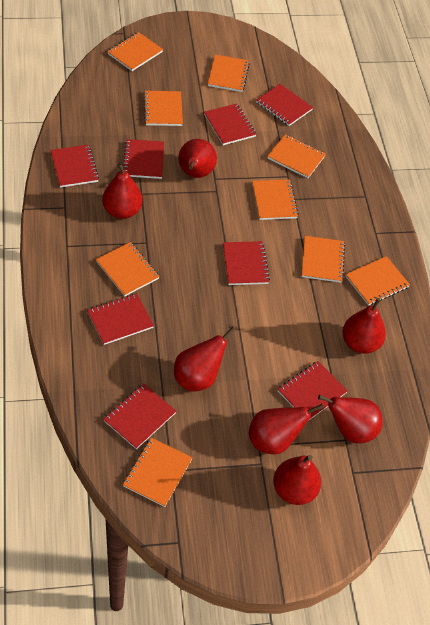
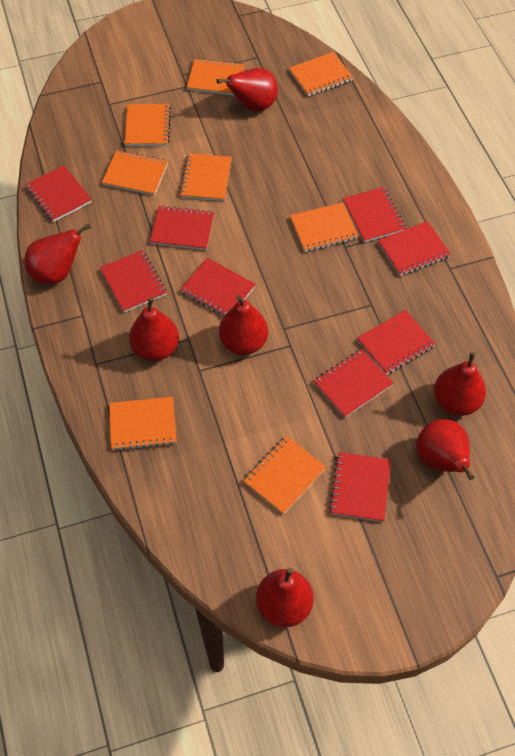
orange notebook: [96,242,159,297] [107,32,163,71] [123,437,193,507] [144,91,183,126] [208,55,250,92] [252,179,299,220] [267,134,326,178] [301,236,345,283] [345,256,410,306] = 9 -> [102,150,168,196] [109,397,177,451] [125,104,171,146] [180,153,232,201] [187,58,245,96] [243,436,326,515] [289,52,353,96] [290,202,359,252] = 8
red notebook: [50,145,99,188] [87,293,154,345] [103,384,176,449] [123,139,164,179] [204,103,256,145] [223,241,270,285] [256,84,313,126] [278,361,348,420] = 8 -> [25,165,92,222] [100,250,167,312] [150,205,214,250] [180,258,256,317] [313,349,394,418] [329,452,391,522] [342,187,406,243] [357,310,435,375] [378,221,451,276] = 9

